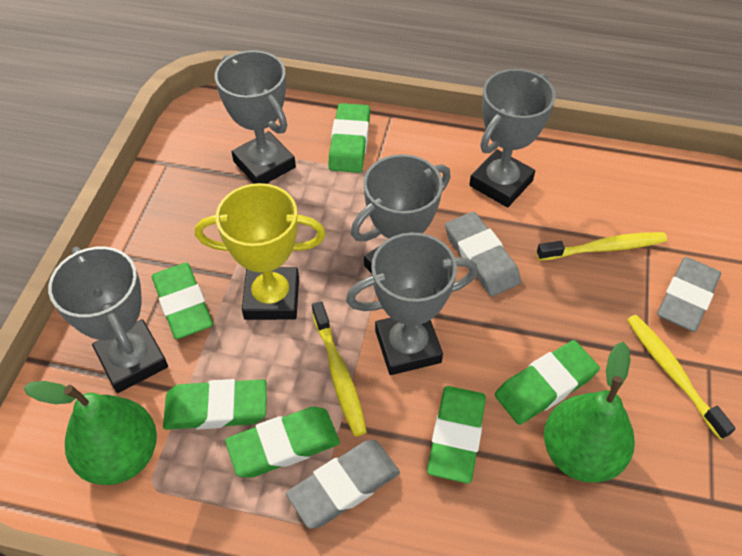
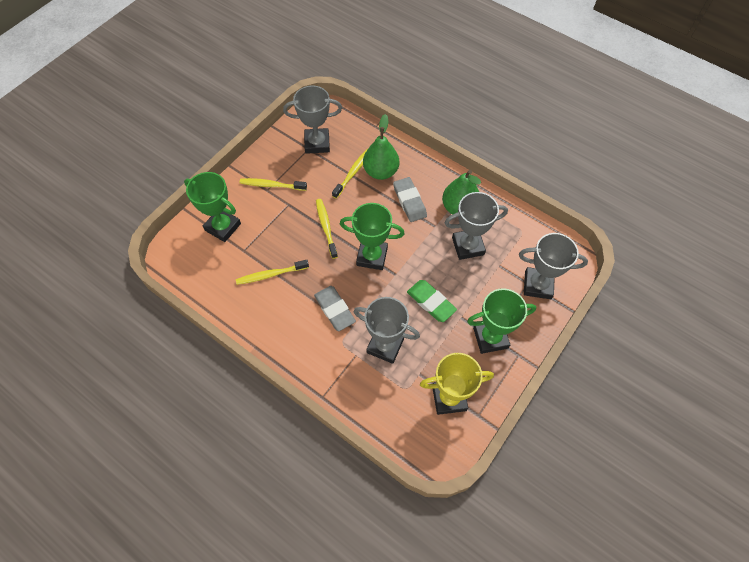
green eraser: [152,263,213,339] [163,379,267,430] [225,407,340,478] [328,103,370,173] [427,386,486,483] [495,340,600,425] = 6 -> [407,280,457,322] = 1
green trophy: none = 0 -> [184,172,241,242] [340,203,405,270] [467,288,536,354] = 3
grey eraser: [286,440,400,529] [445,212,521,297] [657,257,721,332] = 3 -> [314,286,356,331] [393,177,427,222] = 2
grey trophy: [48,246,168,393] [215,50,296,184] [346,232,478,375] [351,154,451,274] [469,69,556,207] = 5 -> [283,86,342,154] [353,297,420,364] [445,192,508,260] [519,233,588,299] = 4
yellow toothbrush: [312,301,367,437] [537,232,667,261] [627,315,736,440] = 3 -> [236,260,309,285] [240,178,307,191] [316,199,338,259] [332,149,368,199] = 4

